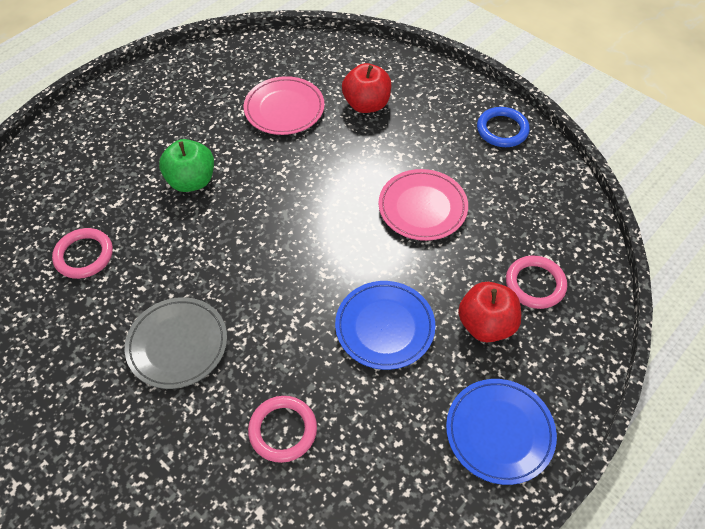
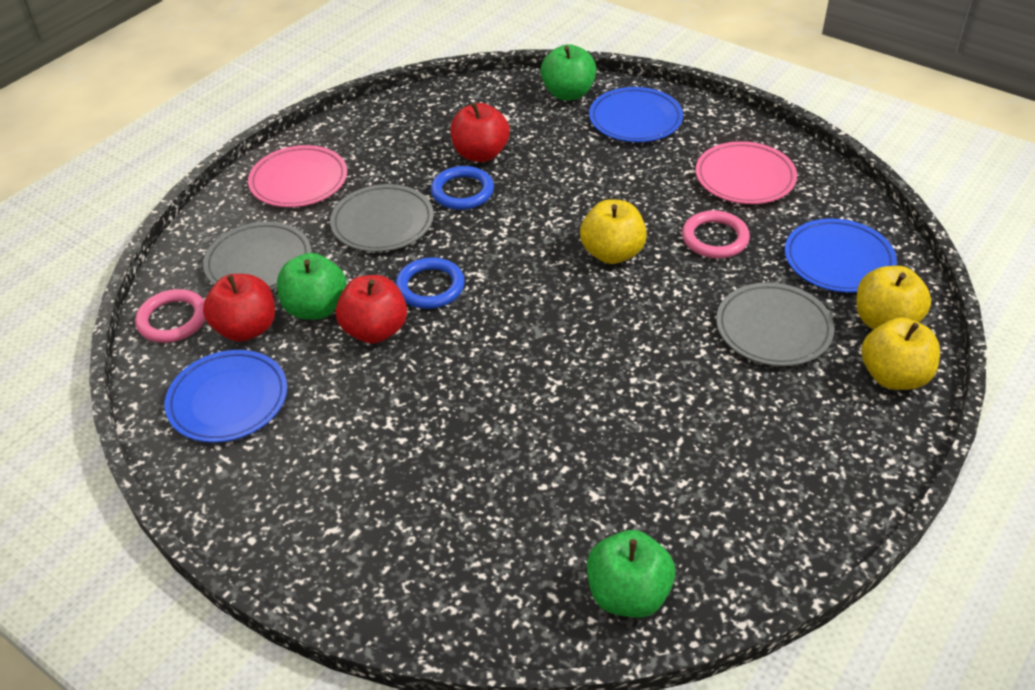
blue plate: [335,281,435,370] [446,379,557,485] = 2 -> [165,350,287,443] [589,87,683,142] [785,219,897,293] = 3
blue ring: [477,107,530,147] = 1 -> [395,257,465,309] [431,166,494,210] = 2
green apple: [159,139,214,192] = 1 -> [277,253,347,320] [540,44,597,100] [587,530,675,618] = 3
grey plate: [125,297,227,389] = 1 -> [203,222,311,291] [330,184,434,252] [716,282,834,366] = 3
pink ring: [52,228,113,279] [248,396,317,463] [506,255,567,309] = 3 -> [135,289,206,343] [682,210,750,258] = 2
red apple: [342,63,391,113] [458,282,521,343] = 2 -> [203,274,275,342] [336,275,407,344] [451,103,510,162] = 3
yellow apple: none = 0 -> [580,199,647,264] [856,266,931,329] [861,317,940,390] = 3

